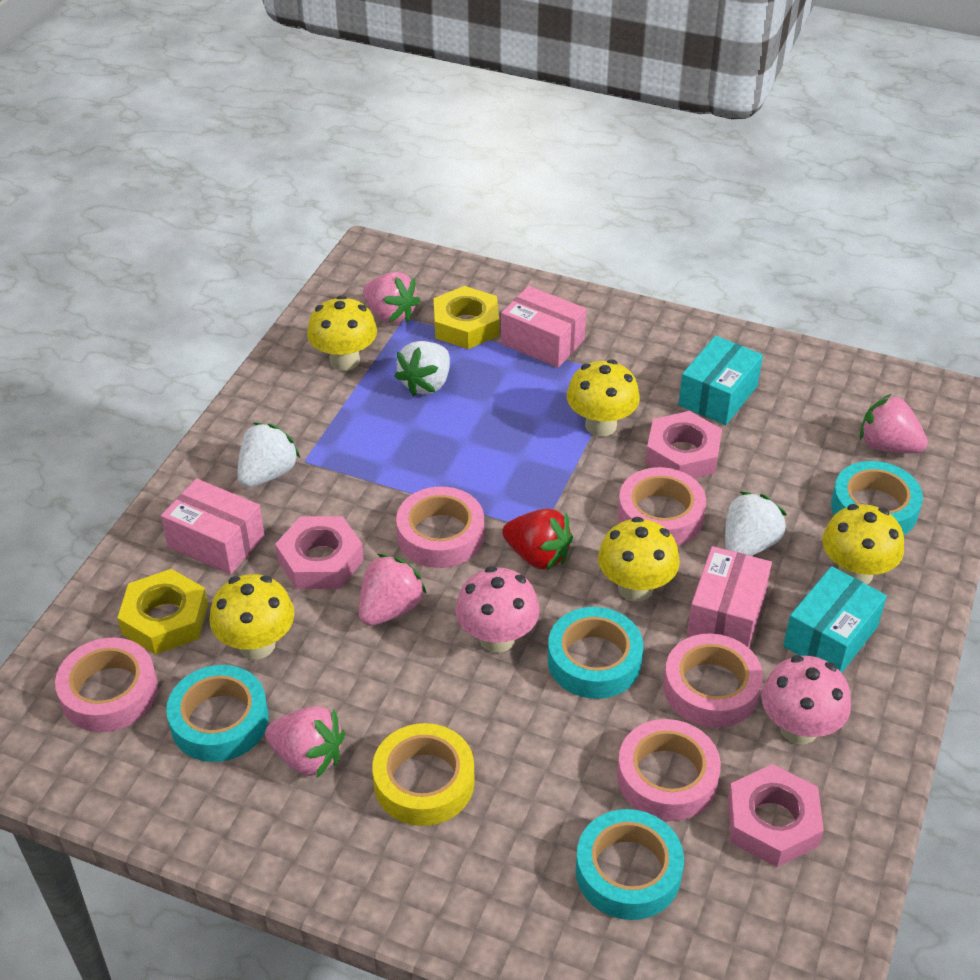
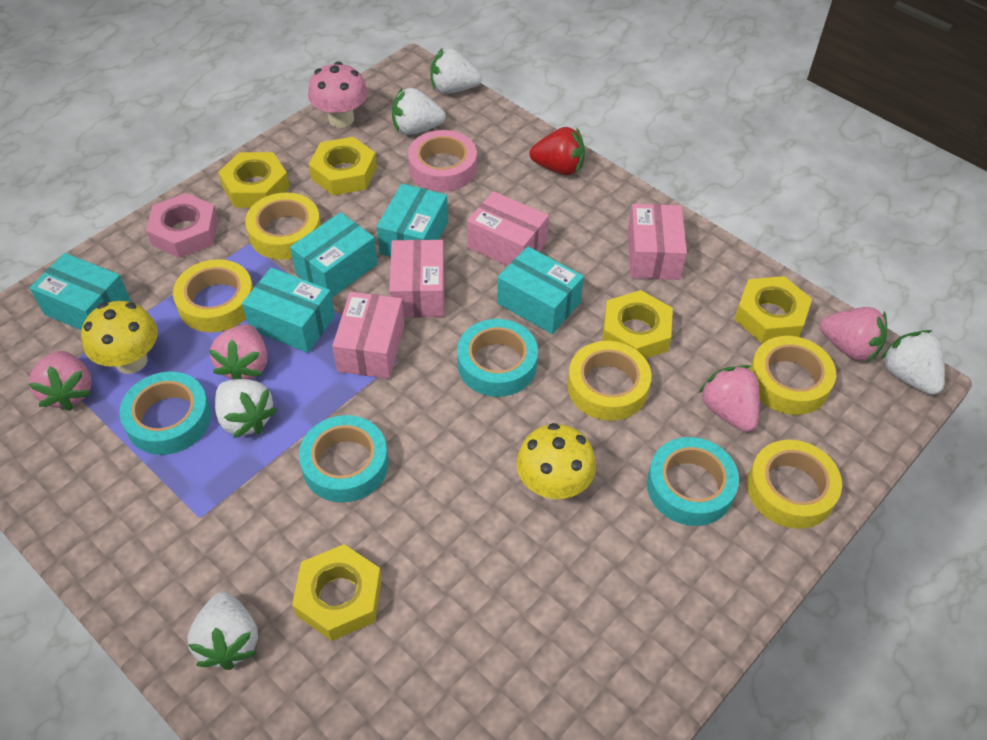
pink box: [161,478,265,575] [501,286,586,368] [687,546,772,648] = 3 -> [332,292,404,379] [389,240,444,317] [467,191,549,266] [628,204,687,280] = 4
pink mushroom: [455,566,540,653] [761,655,851,744] = 2 -> [308,62,368,128] = 1
pink nut: [275,516,364,589] [646,411,722,479] [728,764,824,867] = 3 -> [146,193,218,258] = 1
pink tape: [55,637,158,732] [396,487,484,568] [617,719,721,821] [618,467,706,546] [663,633,763,728] = 5 -> [408,130,477,192] = 1
turquoise box: [678,336,763,425] [783,566,887,673] = 2 -> [30,253,131,330] [242,268,335,353] [290,212,378,297] [377,184,448,257] [497,246,584,334] = 5
white strawberry: [237,423,300,487] [394,341,450,396] [725,491,787,556] = 3 -> [187,592,258,670] [215,379,277,438] [392,88,446,135] [430,48,482,94] [880,330,945,395] = 5
yellow mushroom: [209,574,295,659] [307,295,377,371] [567,359,640,437] [598,517,680,602] [822,504,904,584] = 5 -> [81,301,158,374] [516,423,596,501] = 2
yellow nut: [117,569,208,655] [434,286,499,349] = 2 -> [218,152,290,208] [292,544,382,641] [309,137,377,196] [602,290,673,359] [734,276,812,343] = 5
yellow tape: [372,723,475,826] = 1 -> [173,259,253,332] [245,193,321,260] [567,341,651,421] [747,440,842,529] [750,336,836,415] = 5

